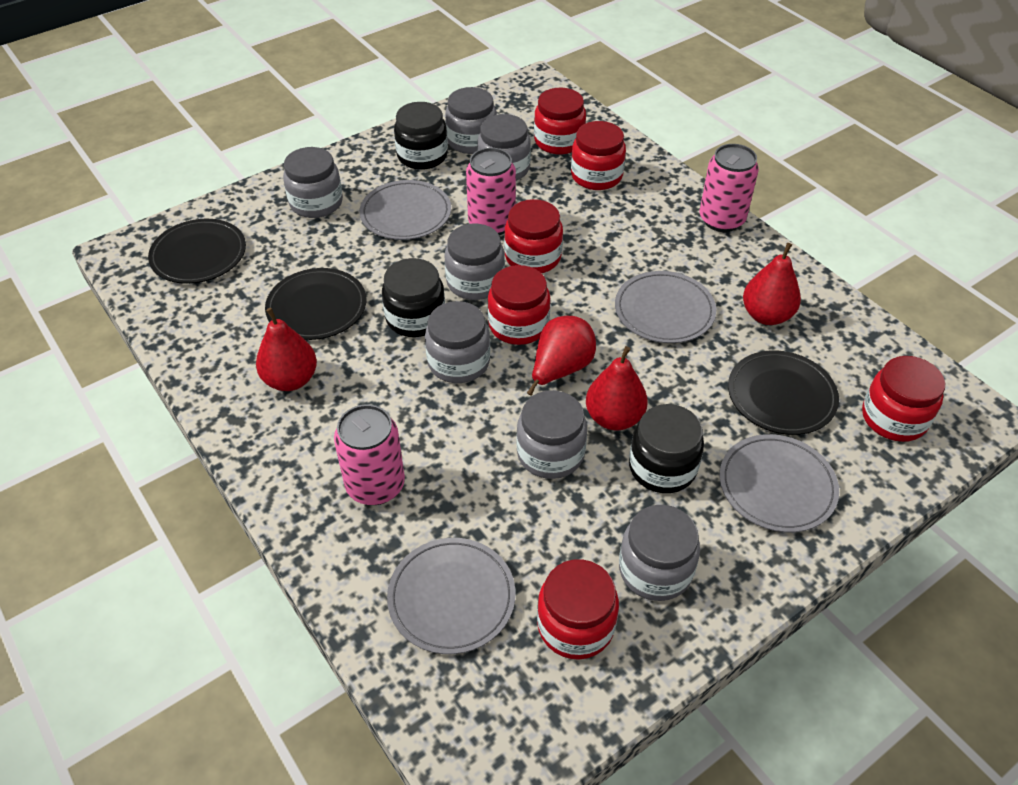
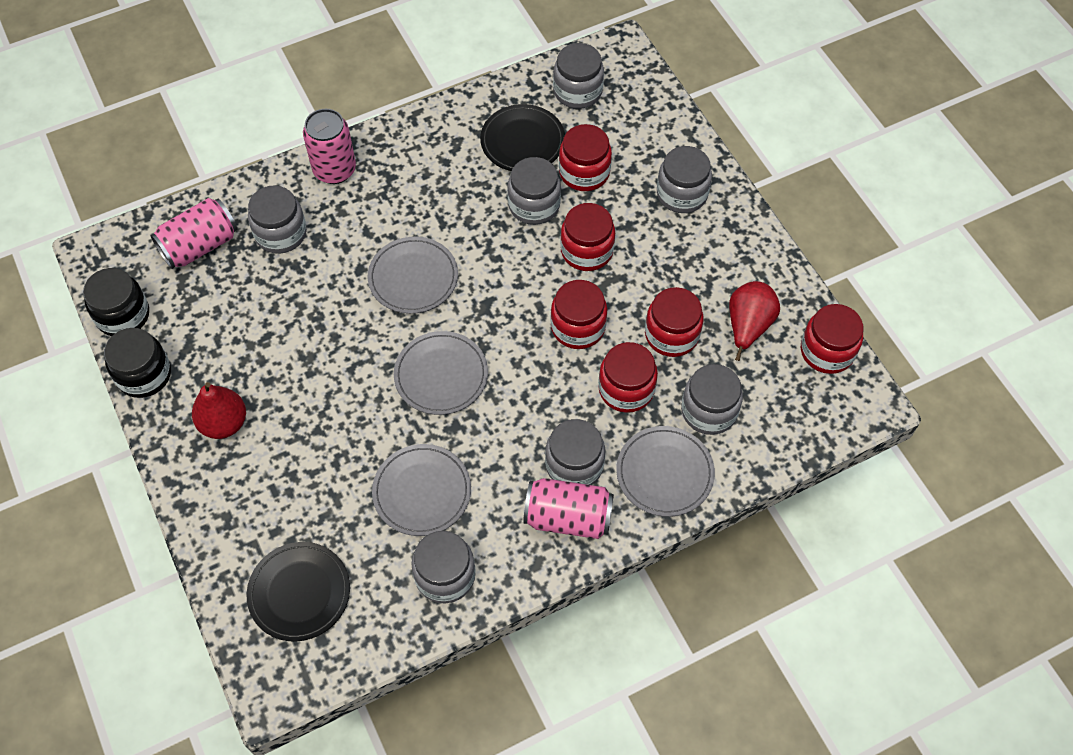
black jar: [382,258,445,337] [394,102,448,170] [629,404,704,493] = 3 -> [83,268,149,336] [104,328,171,398] = 2
black plate: [148,219,246,284] [265,268,367,340] [728,350,839,435] = 3 -> [247,542,350,641] [480,104,565,171] = 2
red pear: [256,308,317,391] [527,316,596,396] [586,346,648,430] [743,243,801,325] = 4 -> [192,382,246,439] [729,281,780,361] = 2

